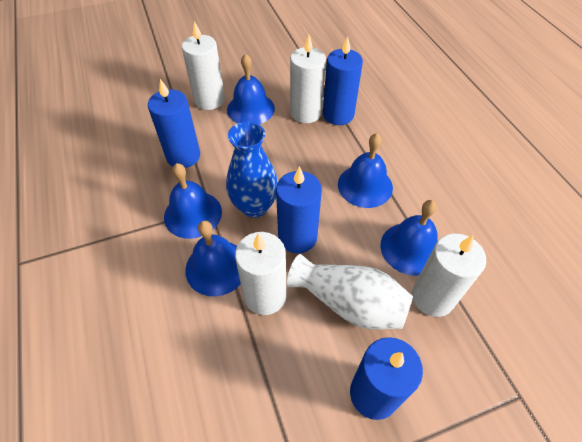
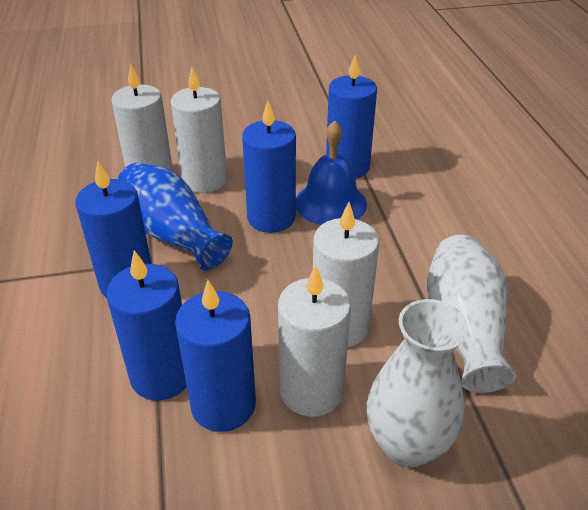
blue bell: [164,163,222,239] [185,221,241,296] [227,53,275,124] [338,133,393,208] [381,200,438,276] = 5 -> [296,121,367,225] = 1
blue candle: [148,79,200,168] [276,166,322,253] [323,36,363,125] [350,337,423,420] = 4 -> [75,160,152,298] [106,250,187,400] [175,280,256,432] [242,101,296,233] [326,55,377,179] = 5
white vase: [287,254,413,330] = 1 -> [367,299,468,468] [427,235,516,393] = 2

